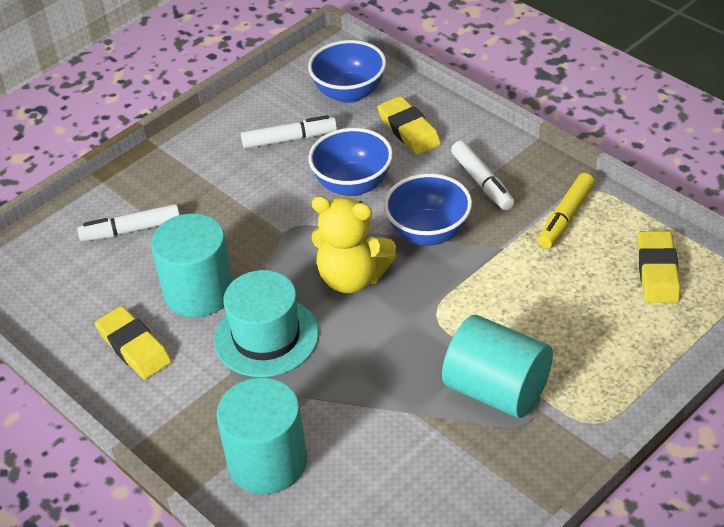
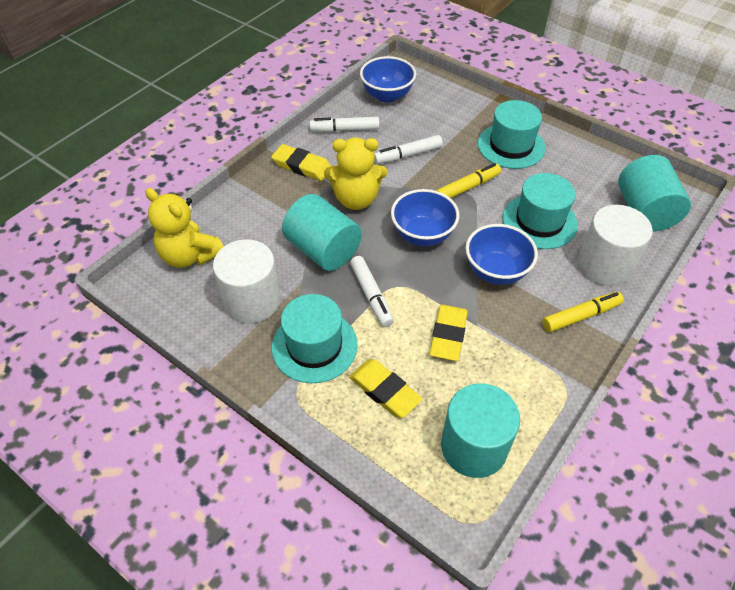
turquoise hat: [214,270,319,377] = 1 -> [272,294,358,383] [478,100,546,169] [503,173,578,249] = 3
white cylinder: none = 0 -> [213,239,281,323] [578,205,653,286] = 2
yellow marker: [538,173,595,249] = 1 -> [436,163,501,198] [542,292,624,332] = 2
yellow teddy bear: [311,196,396,293] = 1 -> [145,188,224,268] [324,137,387,210] = 2

